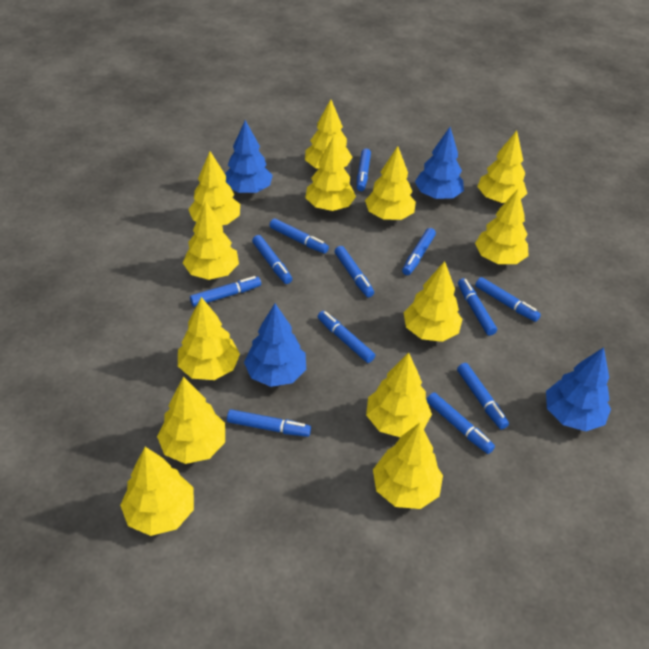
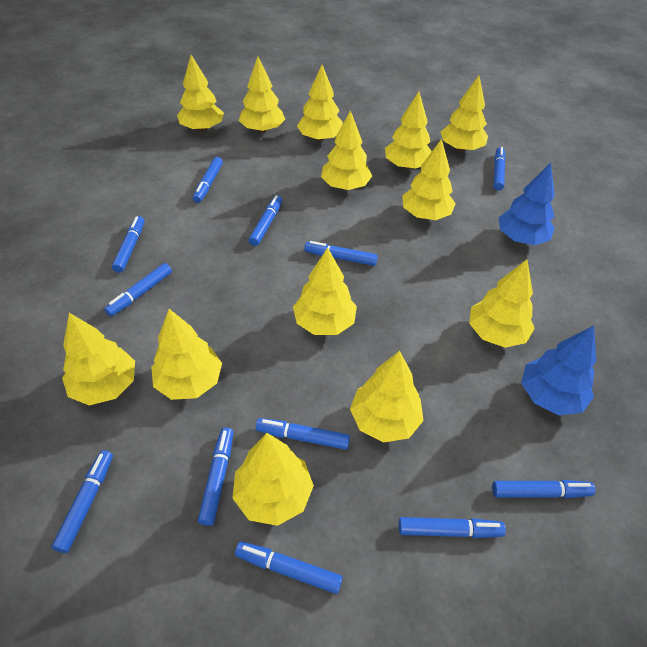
blue tree: [225,120,273,193] [244,304,306,387] [415,127,464,199] [546,347,611,431] = 4 -> [498,163,555,245] [521,326,596,415] = 2

